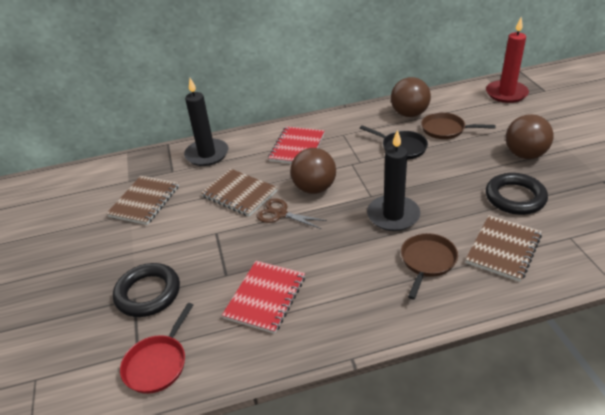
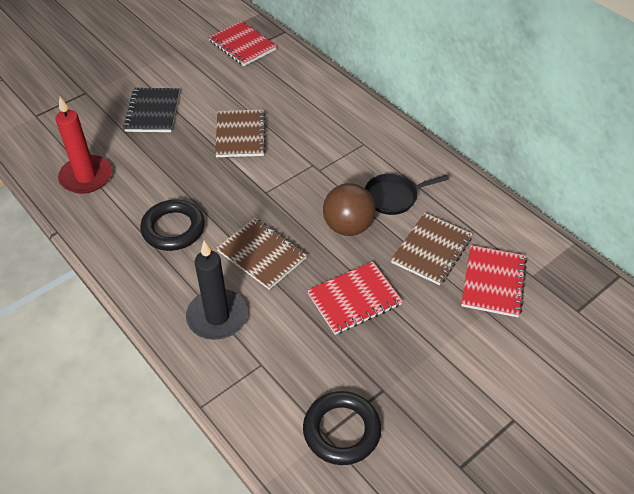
black candle: [184,78,228,166] [367,130,420,231] = 2 -> [186,241,248,340] = 1
black notebook: none = 0 -> [123,88,179,132] = 1
brown ball: [290,148,336,194] [391,77,431,117] [506,114,553,159] = 3 -> [323,183,376,236] = 1
brown pan: [401,233,458,299] [421,112,496,139] = 2 -> none = 0
brown scissors: [256,198,327,229] = 1 -> none = 0
red notebook: [222,261,305,334] [268,126,325,164] = 2 -> [208,21,277,66] [307,262,403,335] [461,245,527,317] = 3
red pan: [120,303,193,394] = 1 -> none = 0

